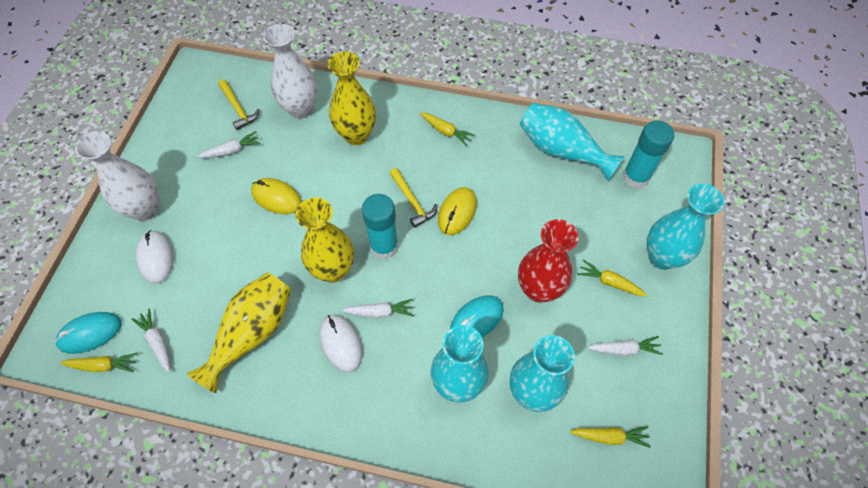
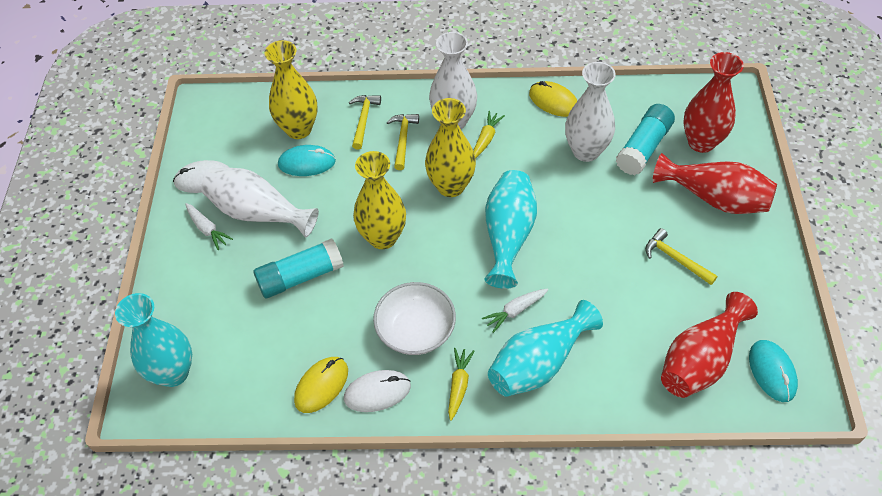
red vase: [518,219,578,303] = 1 -> [653,153,777,214] [661,292,758,398] [683,52,744,153] = 3
turquoise vase: [431,325,489,403] [510,335,575,412] [520,103,624,180] [647,184,724,270] = 4 -> [115,293,192,387] [485,170,537,289] [488,300,603,397] = 3
white bowl: none = 0 -> [373,282,456,355] = 1
white carrot: [132,309,170,372] [197,131,261,158] [342,299,414,318] [587,336,663,356] = 4 -> [185,203,233,250] [482,288,549,333] = 2
white vase: [75,131,159,221] [263,24,317,119] = 2 -> [201,168,319,238] [429,32,477,129] [565,62,616,162] = 3
yellow carrot: [60,353,137,372] [420,112,475,146] [570,426,651,448] [577,259,647,296] = 4 -> [448,348,474,421] [473,111,505,158] = 2
yellow hammer: [218,79,260,130] [389,168,437,228] = 2 -> [349,95,381,150] [386,114,419,170] [645,228,718,285] = 3

